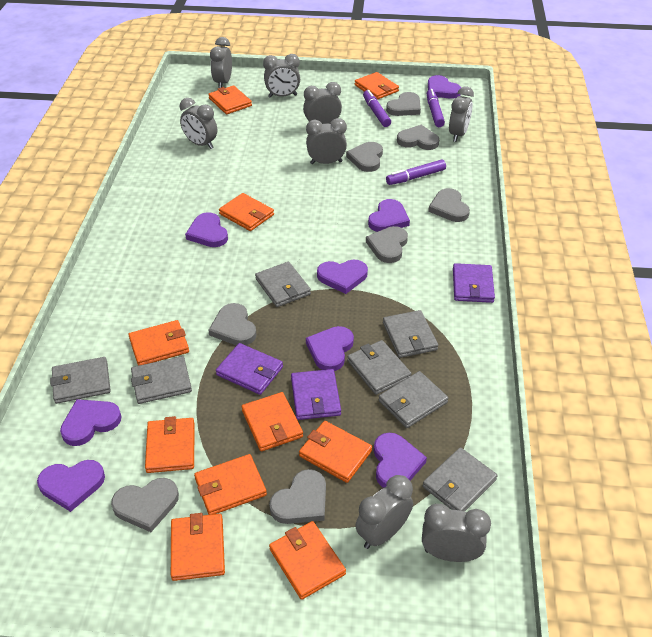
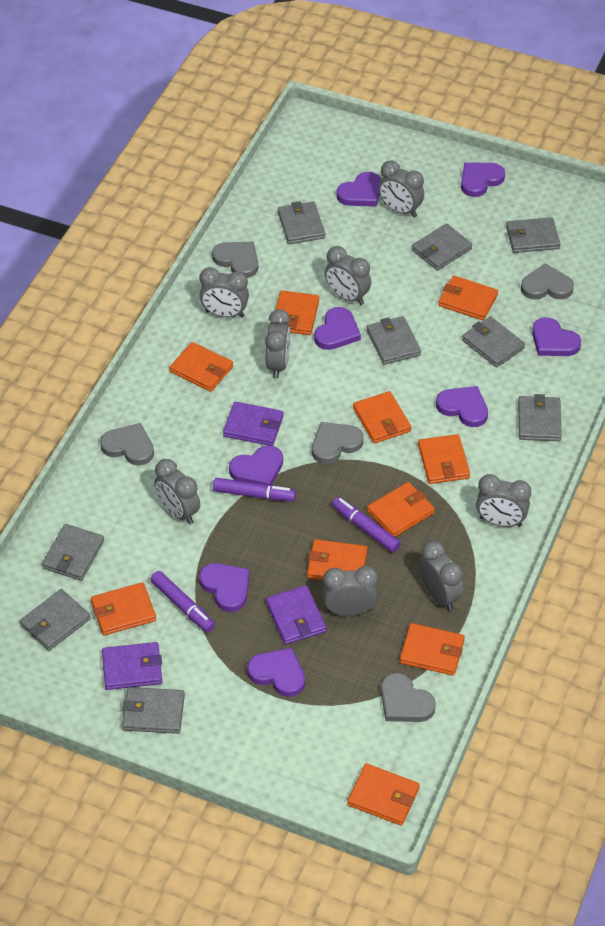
grey heart: [111,478,179,532] [208,303,257,345] [269,469,326,524] [346,142,383,172] [366,226,408,263] [386,92,421,116] [397,125,439,150] [428,188,470,222] = 8 -> [100,423,154,465] [212,242,258,278] [312,422,363,464] [381,673,436,722] [521,263,574,300] = 5
grey wallet: [50,357,111,404] [131,356,192,404] [255,262,311,307] [347,340,412,395] [379,371,448,428] [383,310,438,358] [422,447,498,511] = 7 -> [20,589,91,651] [42,524,104,581] [122,687,185,734] [278,201,325,244] [366,316,421,365] [412,224,472,270] [462,316,525,368] [506,217,560,253] [518,394,562,441] = 9

